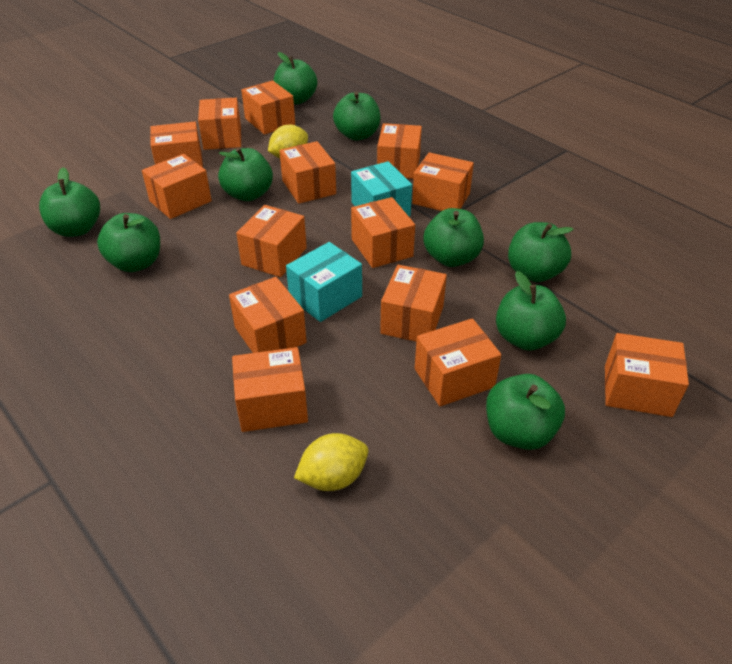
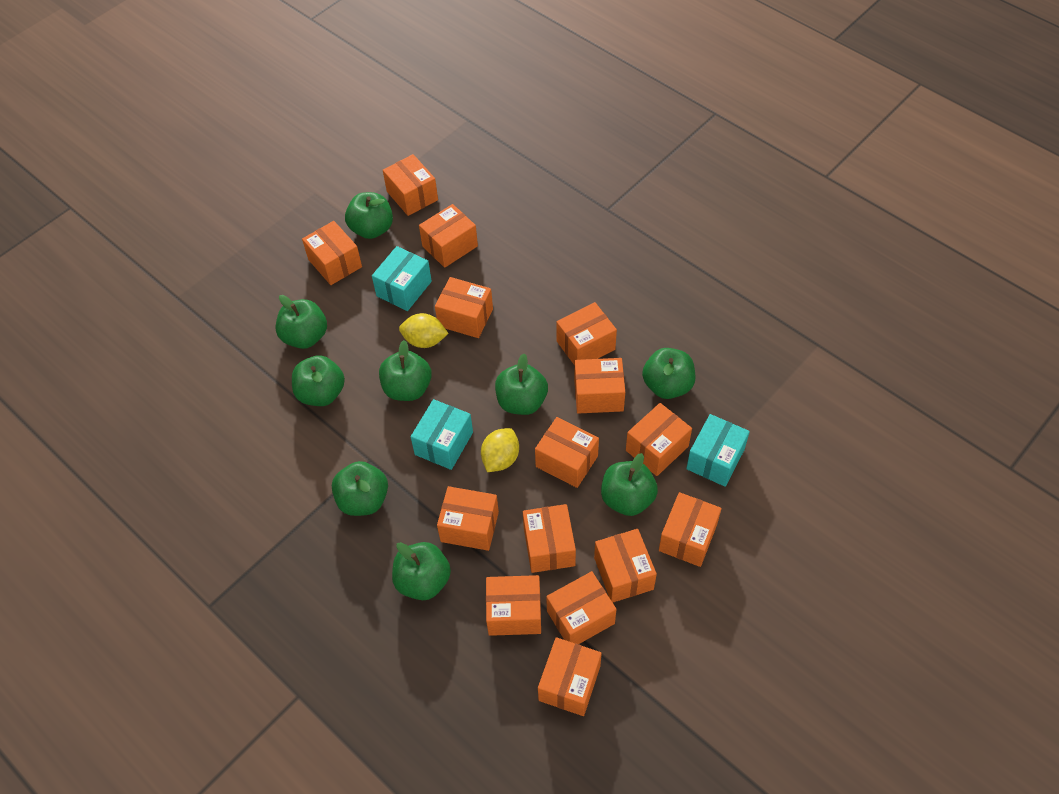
orange box: [142,154,212,219] [150,121,203,167] [198,98,241,150] [229,277,307,353] [232,347,308,432] [236,205,307,277] [241,81,295,135] [279,141,336,204] [351,197,415,268] [377,123,422,179] [380,265,447,342] [412,152,474,211] [415,318,501,406] [605,333,689,417] = 14 -> [302,221,362,285] [383,154,438,216] [419,204,478,268] [435,277,493,338] [437,486,499,551] [486,575,541,636] [523,504,576,573] [535,417,599,488] [538,637,602,716] [546,571,616,644] [556,302,617,365] [574,358,625,414] [594,529,657,603] [626,403,692,476] [659,492,721,567] = 15
turquoise box: [286,242,362,322] [351,161,412,216] = 2 -> [372,246,432,311] [411,399,473,470] [686,414,750,487] = 3

